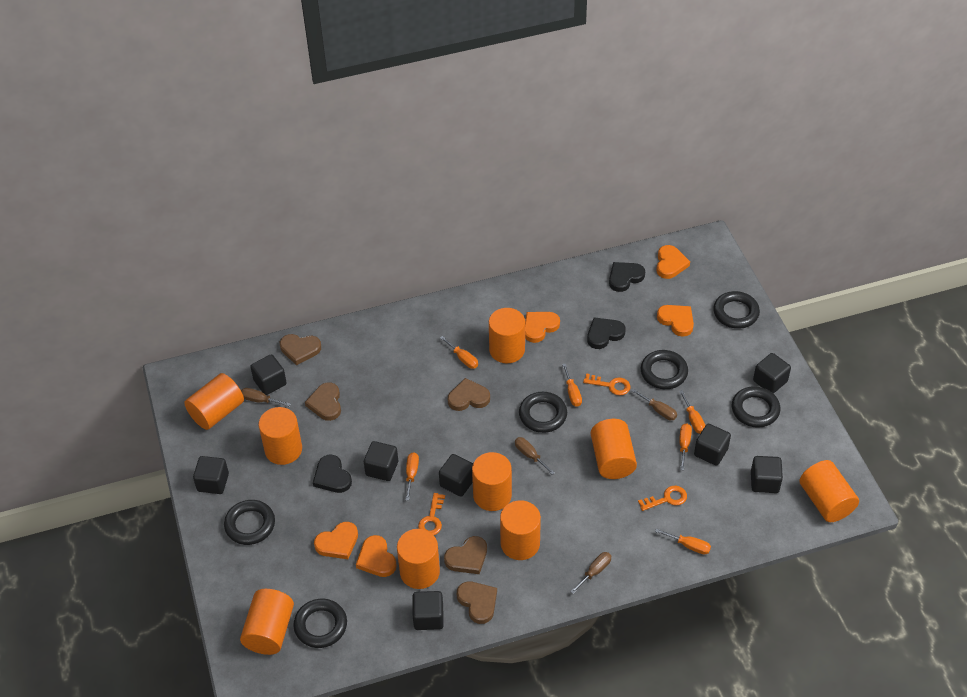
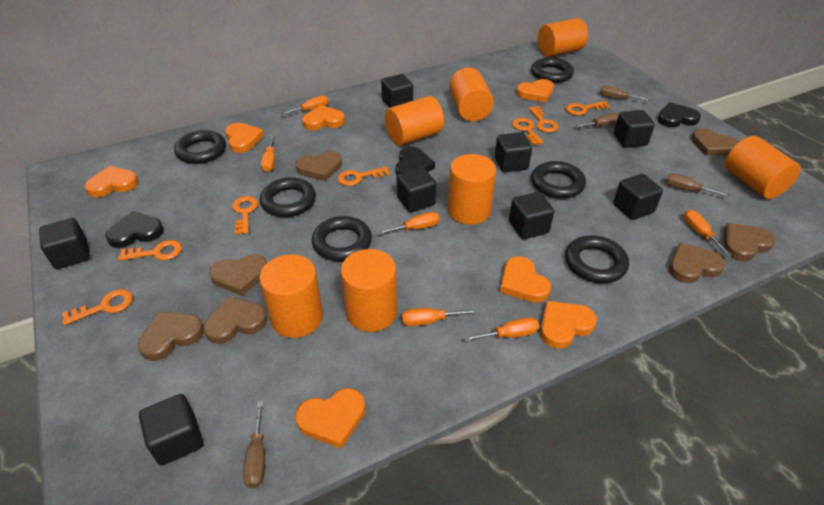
brown heart: [280,334,321,365] [305,382,341,421] [444,536,487,574] [448,378,490,411] [457,581,497,624] = 5 -> [138,312,204,361] [203,296,267,344] [209,254,267,296] [295,151,342,181] [669,243,725,283] [691,128,739,156] [724,223,775,261] = 7
orange cylinder: [184,373,244,430] [240,589,294,655] [259,407,302,465] [397,529,440,589] [472,452,512,511] [489,308,525,363] [500,500,541,560] [591,419,637,479] [799,460,859,522] = 9 -> [259,254,323,338] [341,249,397,332] [385,96,444,146] [448,154,496,225] [449,68,494,121] [538,18,588,57] [725,136,801,199] = 7
orange heart: [314,522,358,559] [356,535,397,577] [525,312,560,343] [656,245,690,279] [657,305,694,337] = 5 -> [85,166,139,197] [225,123,264,153] [296,388,365,449] [302,105,345,130] [500,256,551,303] [516,79,554,102] [540,301,597,349] = 7
orange key: [418,493,445,535] [583,373,630,395] [638,486,687,511] = 3 -> [62,289,133,325] [118,240,182,261] [232,196,258,234] [338,167,390,186] [512,118,544,145] [529,106,558,132] [566,101,610,115] = 7

